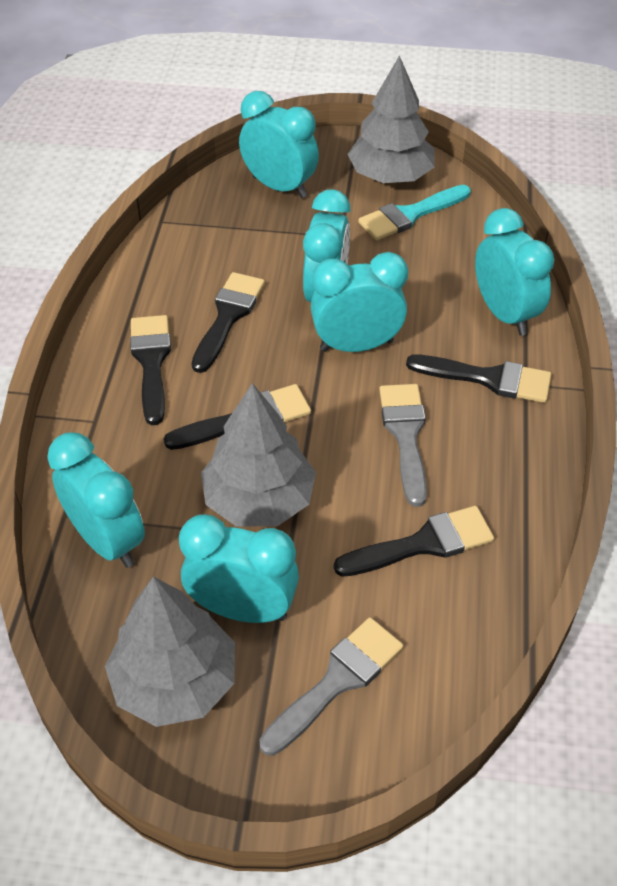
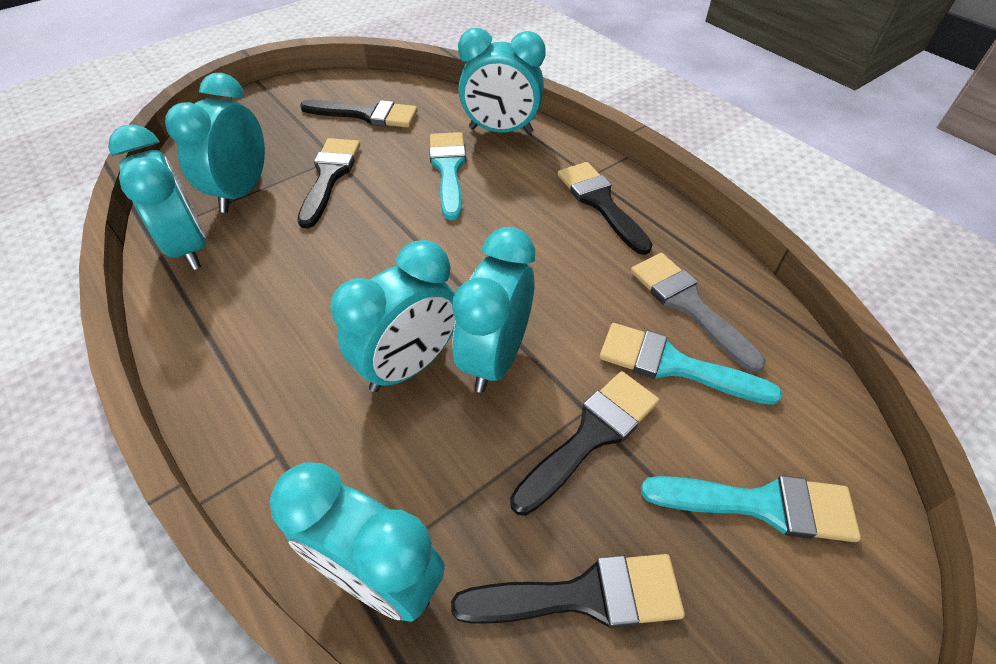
grey brush: [259,617,404,756] [379,384,427,507] = 2 -> [631,253,766,373] = 1
grey tree: [105,576,235,727] [201,383,316,526] [348,55,435,183] = 3 -> none = 0
turquoise brush: [358,185,471,240] = 1 -> [429,132,466,220] [599,323,782,405] [641,476,861,542] = 3

